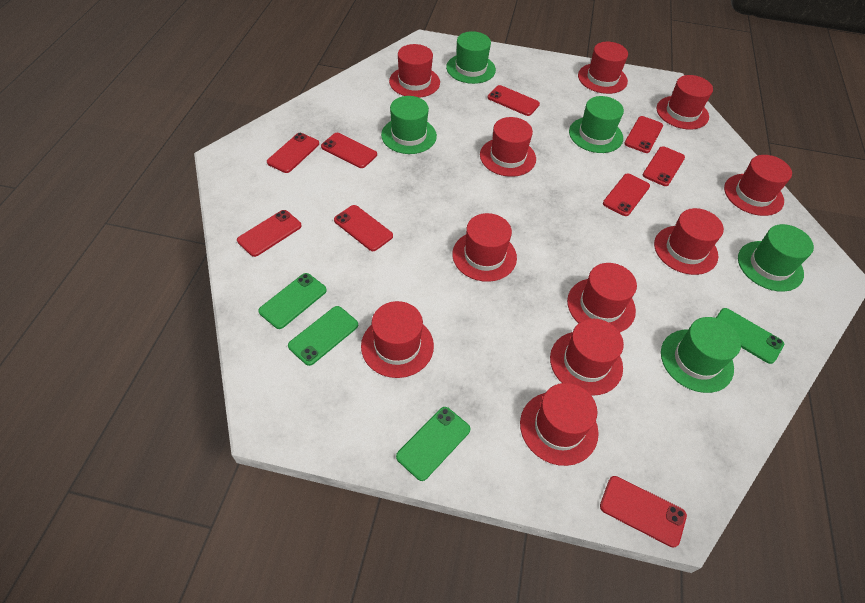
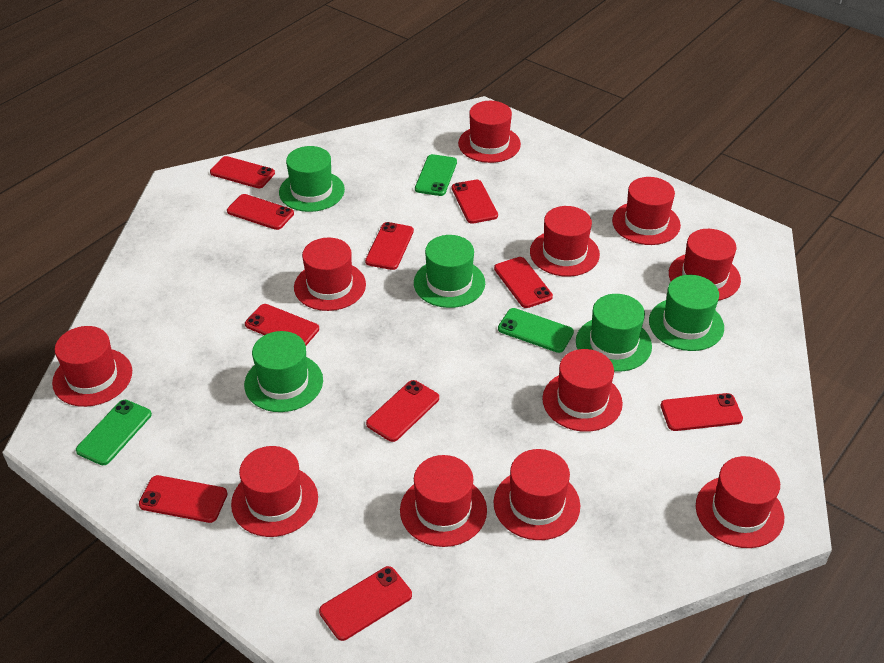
green phone: [258,273,327,329] [288,306,358,366] [396,407,470,481] [716,308,784,364] = 4 -> [76,400,152,465] [415,154,457,196] [498,308,574,353] = 3
red phone: [237,210,302,257] [267,133,319,173] [321,133,377,168] [334,205,393,251] [488,85,540,116] [600,476,687,548] [603,174,650,216] [624,116,663,153] [643,146,685,186] = 9 -> [139,475,227,523] [210,156,275,188] [227,194,294,230] [245,304,319,345] [319,566,412,641] [365,222,414,270] [366,380,439,442] [452,180,498,224] [494,257,553,308] [661,393,743,431] = 10

